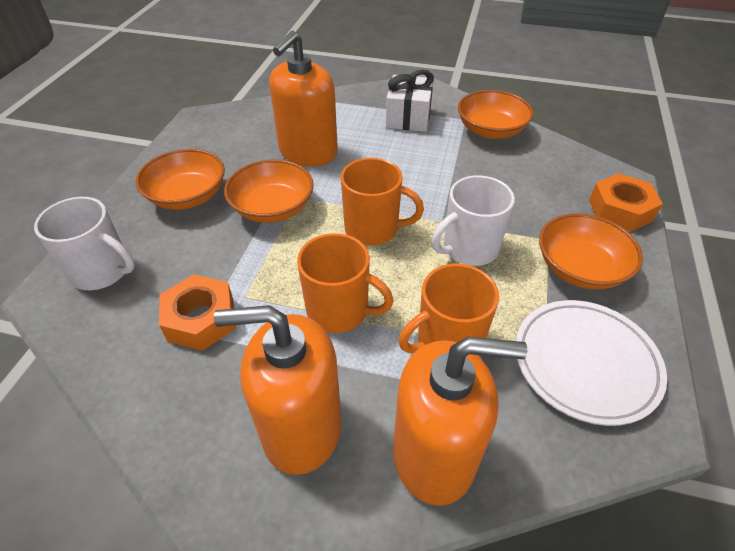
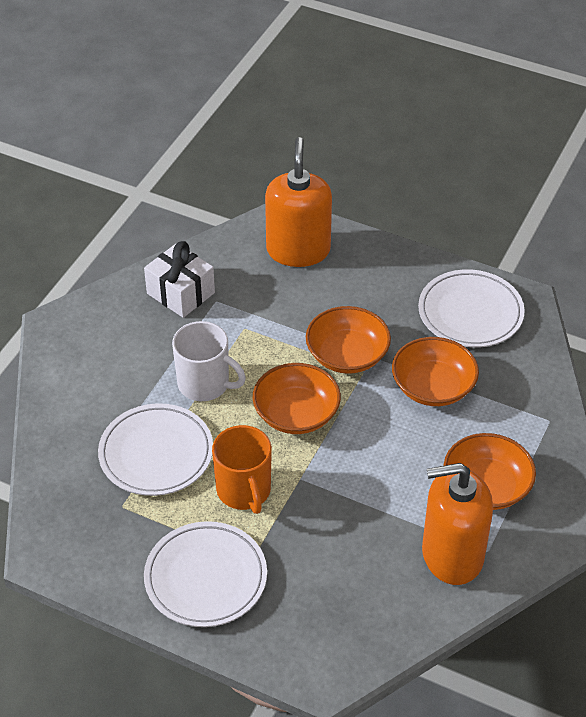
orange mug: [297,233,393,333] [341,158,424,245] [398,264,499,356] = 3 -> [212,425,272,514] = 1
orange nut: [159,274,236,351] [589,173,663,232] = 2 -> none = 0
orange soap dispenser: [214,305,342,475] [269,31,338,166] [393,336,527,506] = 3 -> [265,137,332,267] [422,463,493,585] = 2
white mug: [34,197,135,290] [432,176,515,266] = 2 -> [172,321,246,401] = 1
white plate: [516,300,667,426] = 1 -> [98,403,213,496] [144,521,267,627] [418,269,525,348] = 3

